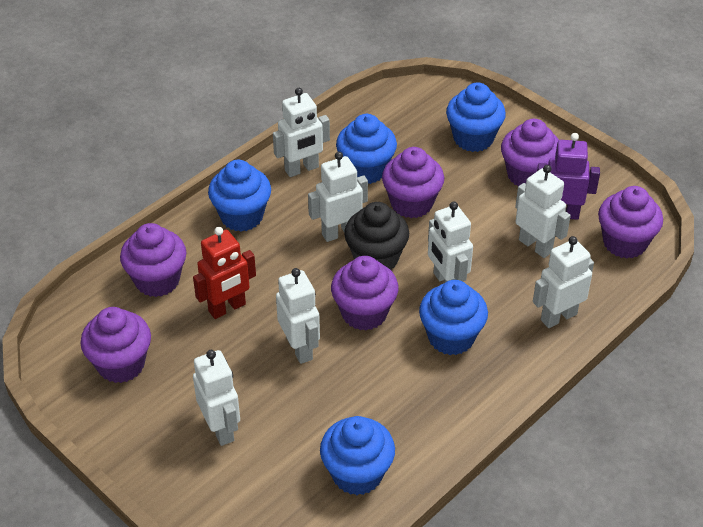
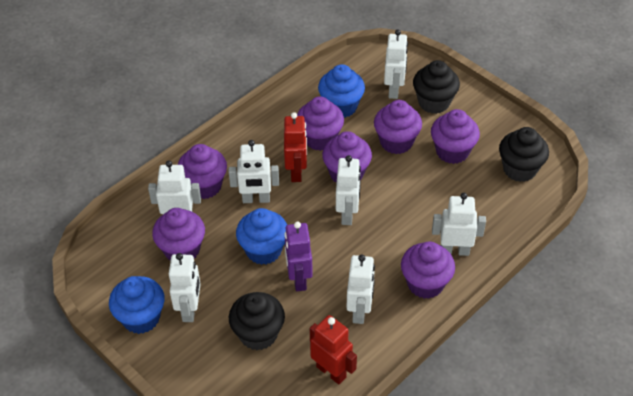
black cupcake: [344,202,409,270] = 1 -> [229,292,285,350] [413,60,460,114] [499,127,549,182] = 3
blue cupcake: [208,160,271,231] [320,416,395,495] [336,114,397,184] [419,280,488,355] [446,82,506,152] = 5 -> [109,276,165,334] [236,208,287,265] [318,64,365,118] = 3
purple cupcake: [80,307,151,383] [120,223,187,297] [331,256,399,330] [382,147,444,218] [501,119,559,186] [598,186,663,259] = 6 -> [152,208,205,261] [178,144,227,199] [297,97,344,151] [322,131,372,183] [374,100,422,154] [401,242,455,299] [431,109,480,164] = 7
red robot: [193,227,256,319] = 1 -> [284,112,307,182] [310,315,357,384] = 2

